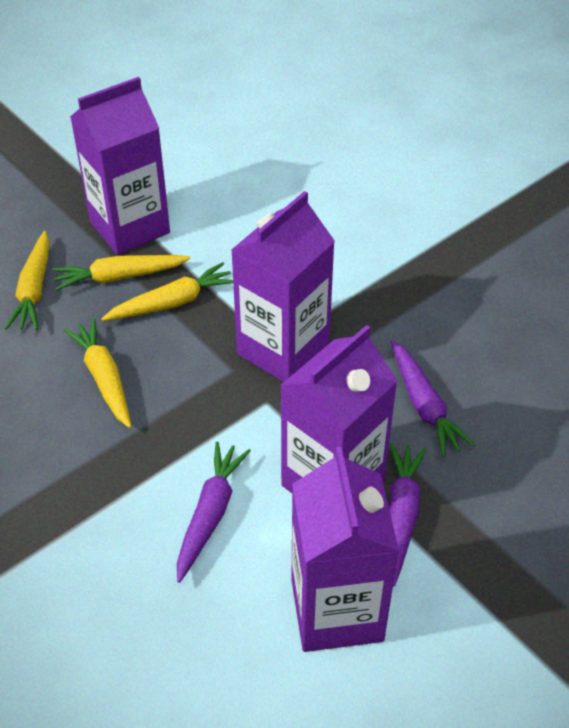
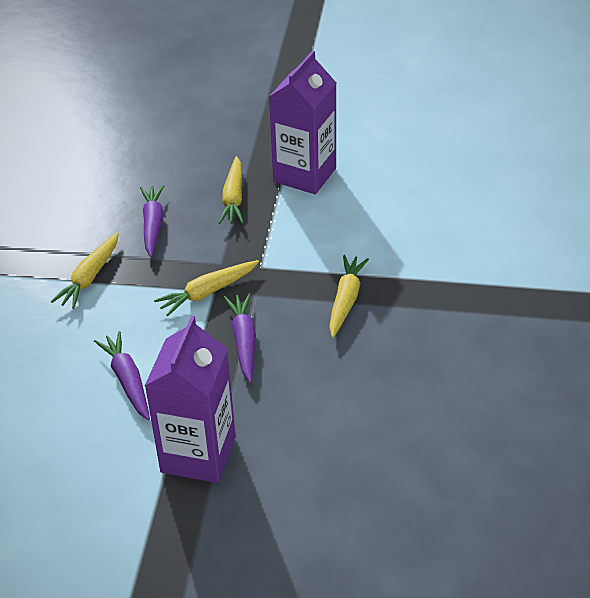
purple carton: [70,77,170,255] [231,191,335,382] [280,325,398,493] [291,447,399,652] = 4 -> [145,316,236,483] [269,50,336,194] = 2

